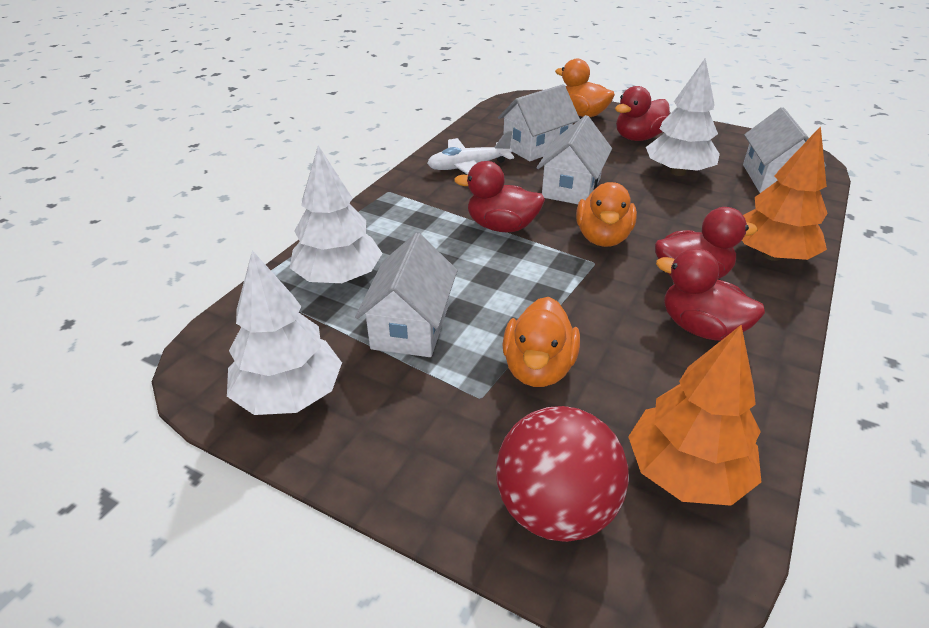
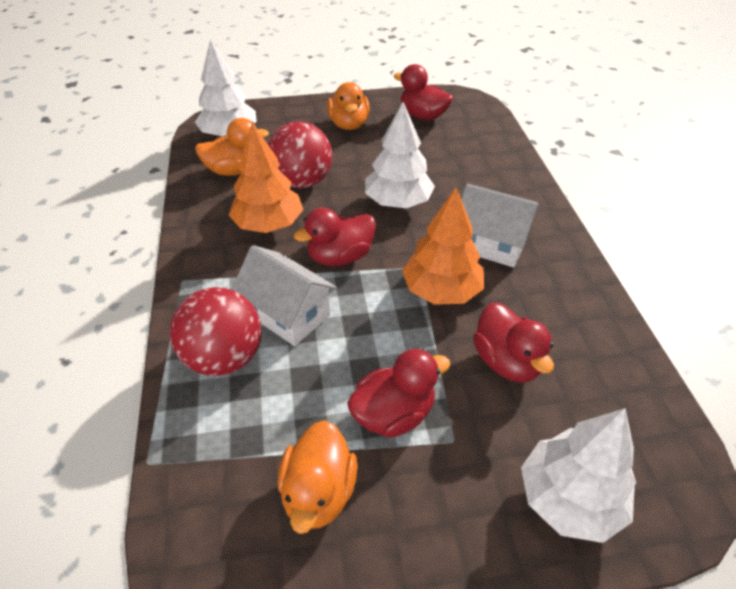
red ball: [496,406,629,542] = 1 -> [170,287,262,376] [268,121,332,188] = 2
white house: [355,233,457,357] [498,84,580,161] [537,115,612,204] [743,107,826,193] = 4 -> [231,245,337,346] [461,184,539,268] = 2
white plane: [427,131,514,175] = 1 -> none = 0

